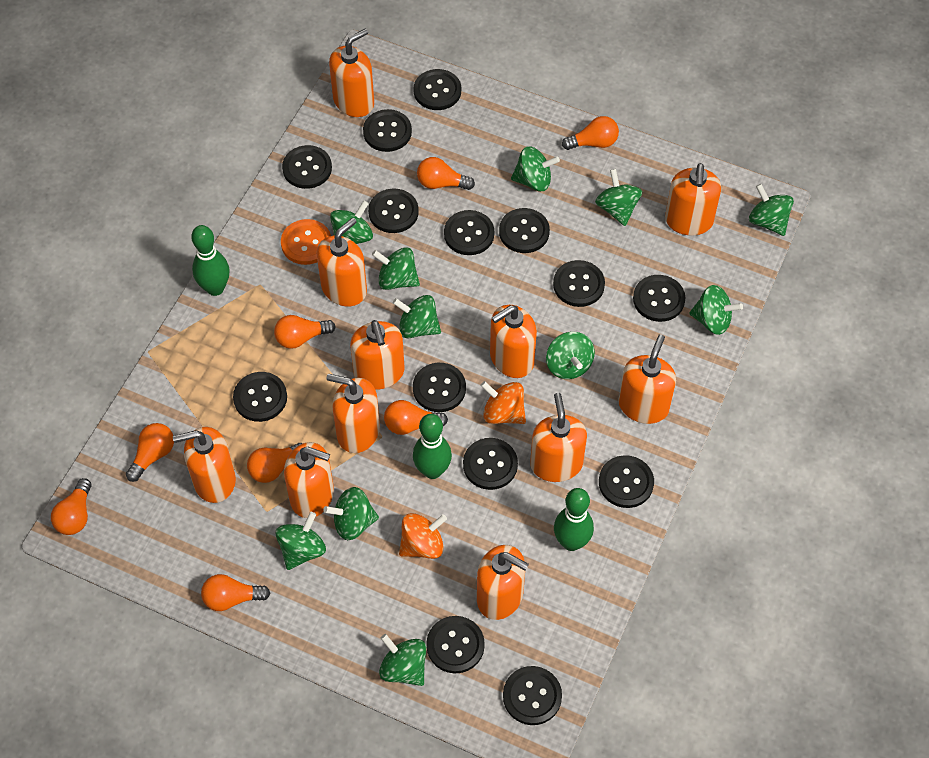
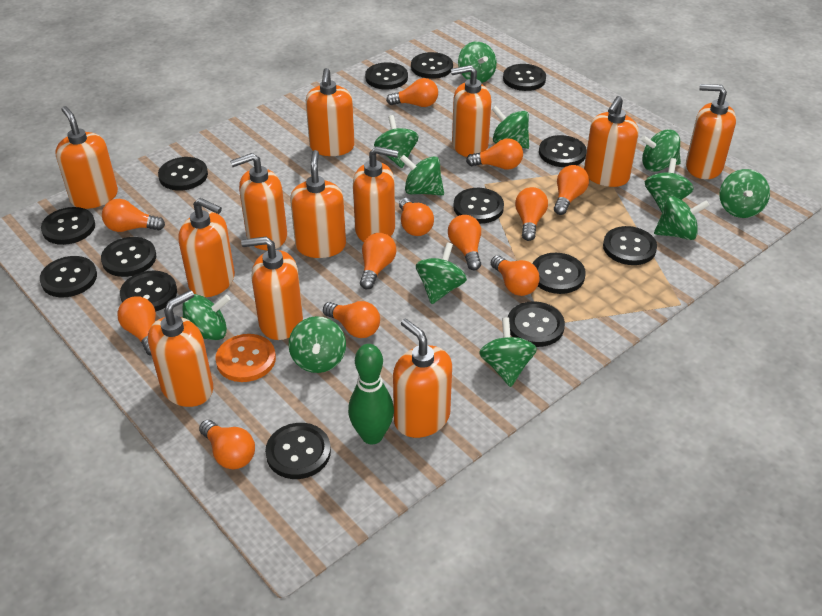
green bowling pin: [191,225,229,296] [413,414,452,479] [554,488,594,551] = 3 -> [348,344,394,444] = 1
green spinning top: [276,512,326,570] [323,487,379,540] [330,200,373,244] [372,247,420,290] [379,634,426,686] [393,295,441,338] [511,146,560,191] [546,332,595,379] [595,169,642,226] [689,285,743,335] [749,184,794,236] = 11 -> [183,294,231,340] [289,316,346,373] [374,115,419,168] [400,155,444,195] [416,242,467,304] [458,41,497,83] [479,318,537,387] [492,106,529,149] [641,130,681,172] [645,158,694,212] [654,196,710,240] [719,169,770,218] = 12
orange light bulb: [51,478,92,535] [126,423,174,482] [201,574,270,611] [247,443,303,483] [274,315,336,349] [384,400,448,435] [417,157,475,190] [562,116,619,150] = 8 -> [102,199,165,232] [117,296,156,356] [199,420,255,469] [323,301,380,338] [360,233,396,289] [386,78,438,107] [399,198,434,236] [448,215,481,270] [466,138,523,170] [491,255,539,296] [515,187,548,241] [554,165,589,215] = 12
orange soap dispenser: [173,427,236,503] [284,442,334,518] [317,218,367,306] [327,374,380,453] [329,29,374,117] [350,320,405,390] [477,545,529,620] [490,305,537,378] [530,393,587,482] [618,334,676,424] [665,163,721,236] = 11 -> [55,106,118,209] [148,290,213,407] [178,198,235,297] [230,153,287,250] [241,237,303,340] [290,150,346,258] [306,68,355,156] [353,146,398,242] [393,318,452,438] [451,65,491,157] [584,96,639,187] [686,84,736,179] = 12
orange spinning top: [399,513,447,559] [480,381,526,424] = 2 -> none = 0

